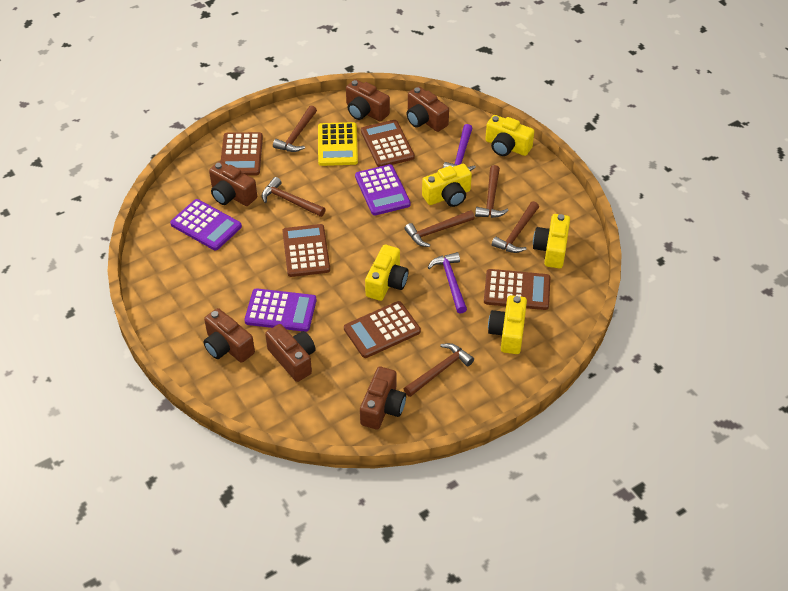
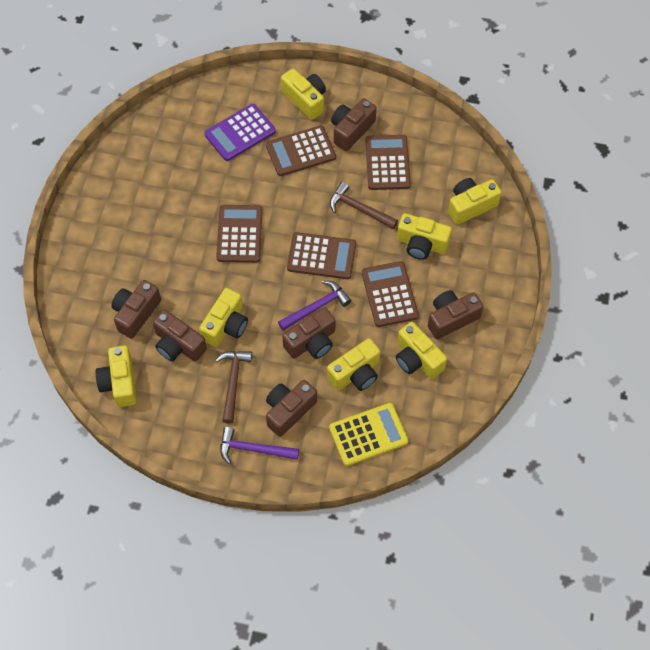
brown hammer: [262,177,325,217] [273,106,317,152] [404,210,475,247] [404,343,474,397] [475,165,509,218] [492,201,539,253] = 6 -> [215,351,252,424] [330,182,398,229] = 2
purple calculator: [170,199,242,250] [244,288,316,332] [355,164,411,215] = 3 -> [204,104,276,161] = 1
yellow camera: [365,245,408,301] [422,164,472,207] [485,115,534,156] [488,295,527,354] [533,214,570,268] = 5 -> [96,345,137,407] [199,288,248,347] [281,69,326,120] [327,338,380,391] [396,322,447,379] [397,213,452,260] [448,178,502,225] = 7

